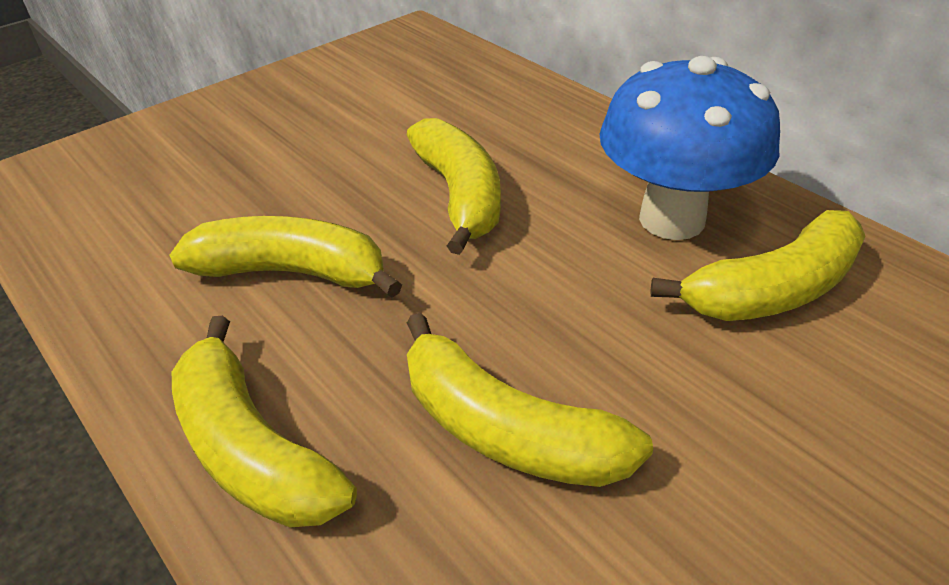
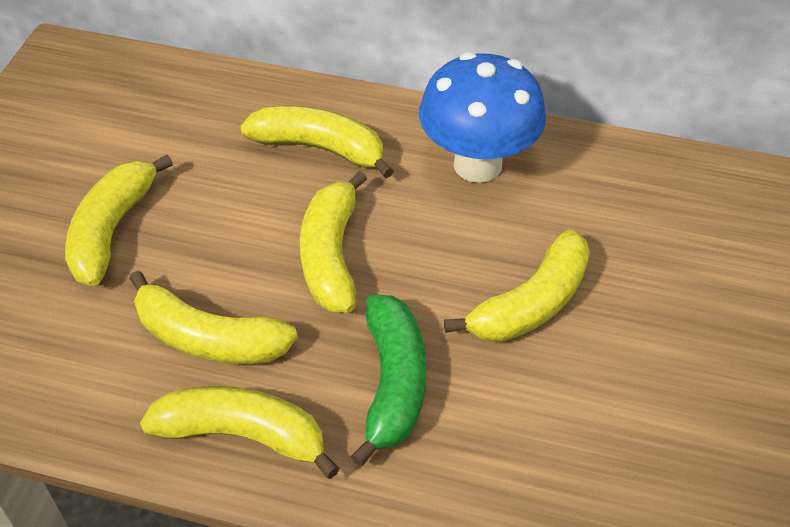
green banana: none = 0 -> [351,294,426,467] = 1
yellow banana: [169,216,402,298] [172,316,357,527] [407,118,501,255] [407,313,653,487] [651,210,866,321] = 5 -> [65,154,173,286] [129,271,298,364] [140,386,340,479] [240,106,394,178] [300,171,367,313] [444,229,590,342] = 6

